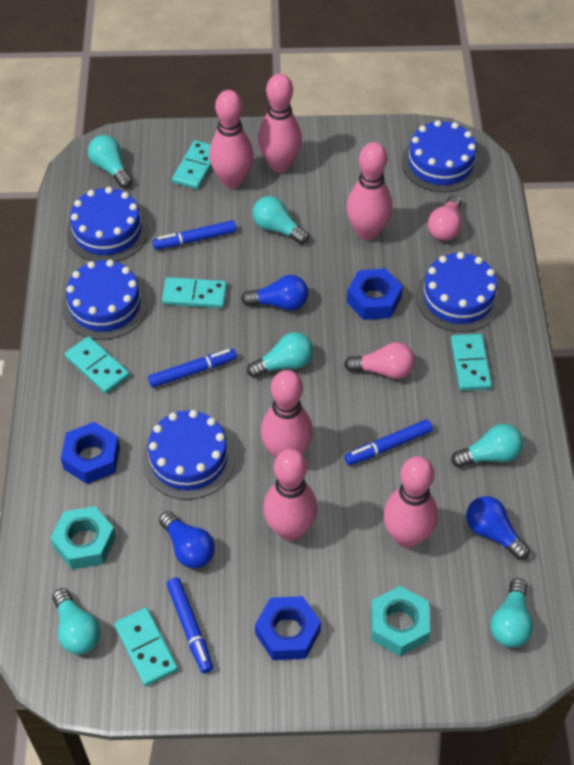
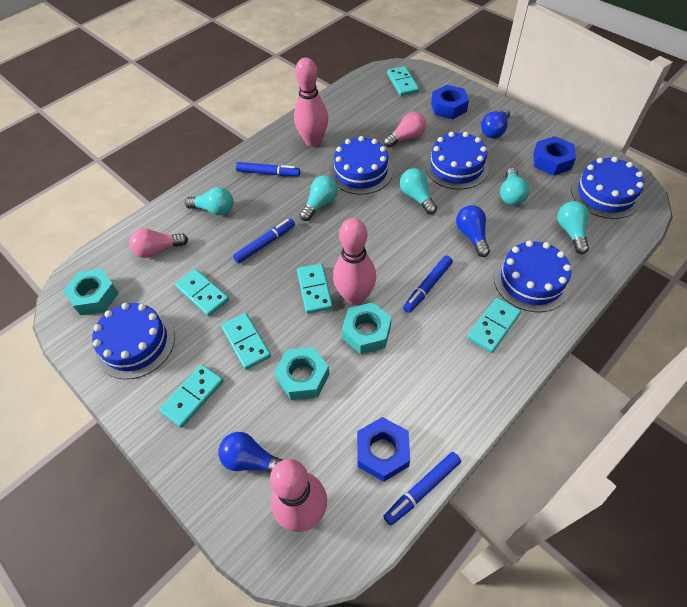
pink bowling pin: [209,90,254,189] [258,74,302,172] [261,370,313,458] [263,449,318,541] [346,142,392,241] [383,456,438,548] = 6 -> [270,459,327,532] [294,57,328,147] [333,218,376,305] = 3
turquoise domino: [65,336,130,394] [114,608,178,686] [162,277,227,308] [172,140,212,190] [451,334,492,391] = 5 -> [159,364,224,428] [175,269,229,316] [221,313,271,370] [297,263,333,314] [387,66,419,96] [467,297,521,353] = 6
turquoise light bulb: [53,588,101,654] [88,135,132,188] [247,332,313,378] [253,196,309,245] [451,424,523,468] [490,578,533,648] = 6 -> [185,187,233,215] [299,175,338,221] [400,168,437,214] [500,168,530,205] [557,201,589,254] = 5
turquoise nut: [51,506,116,570] [371,586,430,656] = 2 -> [63,269,119,315] [274,347,330,400] [342,302,392,354] = 3

